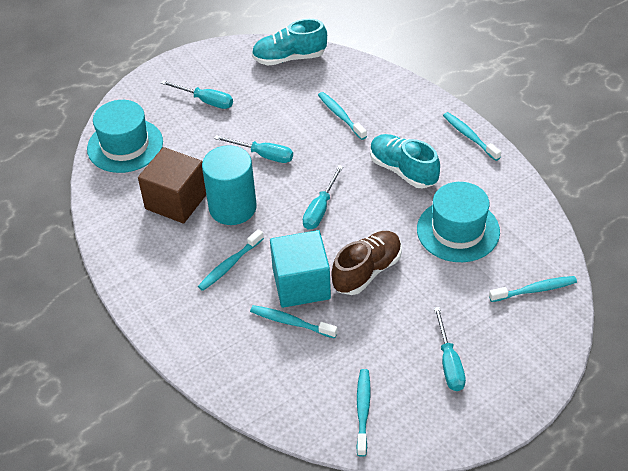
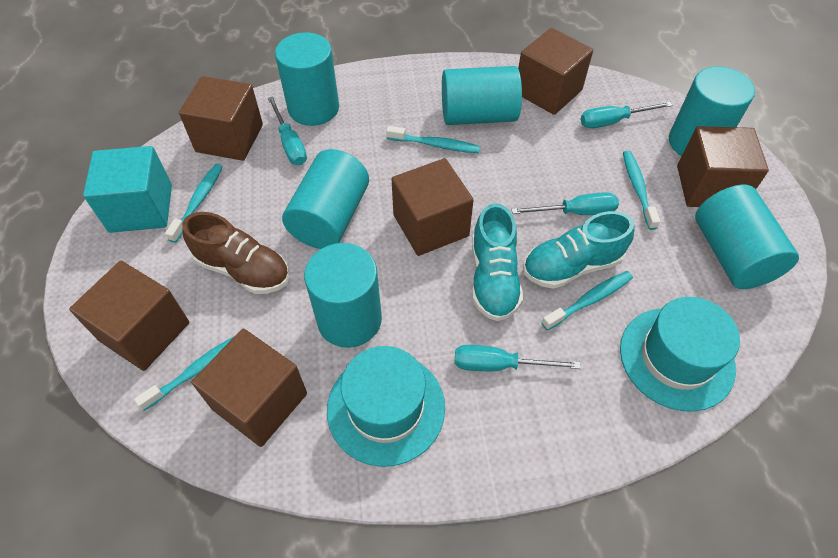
brown cube: [138,147,206,223] = 1 -> [69,261,190,371] [179,76,263,161] [191,329,307,447] [391,158,473,256] [518,28,593,115] [677,126,769,207] = 6
turquoise cylinder: [202,145,257,225] = 1 -> [275,32,339,126] [282,149,369,249] [304,243,382,348] [442,66,522,125] [669,66,755,156] [695,185,799,289] = 6
turquoise toothbrush: [198,229,264,291] [250,305,338,338] [318,92,367,140] [356,369,371,457] [443,112,501,161] [489,276,577,302] = 6 -> [134,336,235,411] [165,164,223,243] [386,126,480,153] [542,271,633,330] [623,151,661,230] = 5

